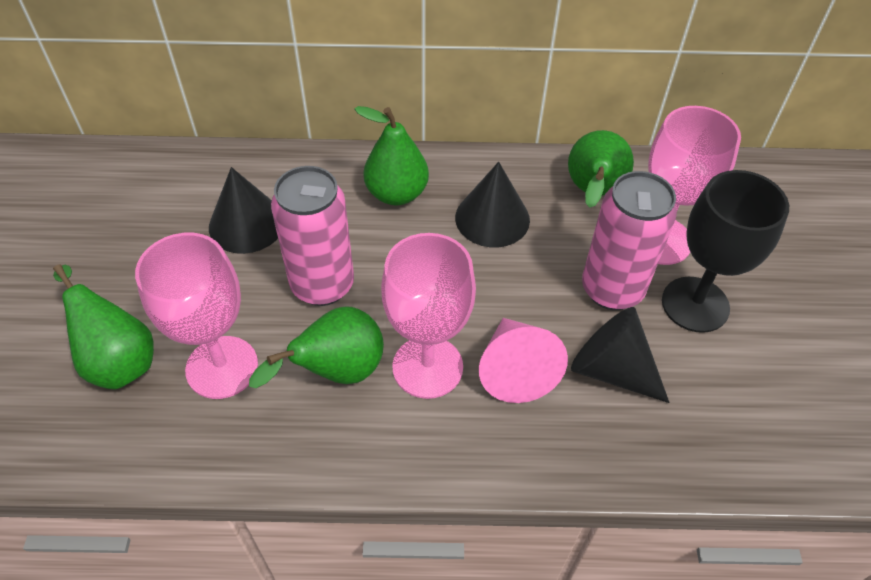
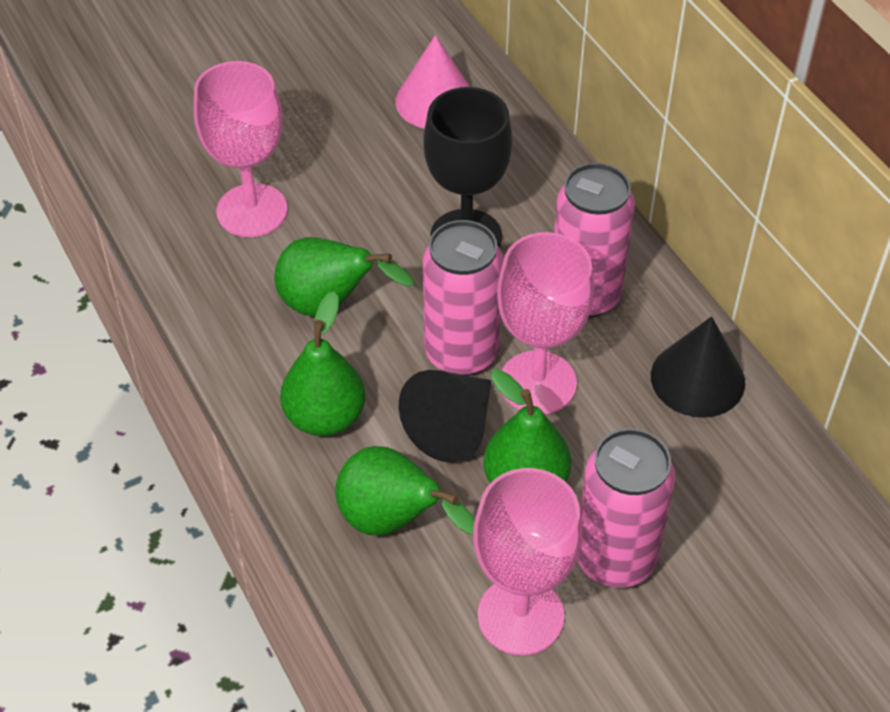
black cone: [209,167,278,254] [455,162,530,247] [571,307,670,403] = 3 -> [399,370,491,463] [651,316,745,418] = 2
pink can: [271,166,354,306] [582,171,677,310] = 2 -> [423,220,503,376] [554,163,635,318] [577,428,676,588] = 3

